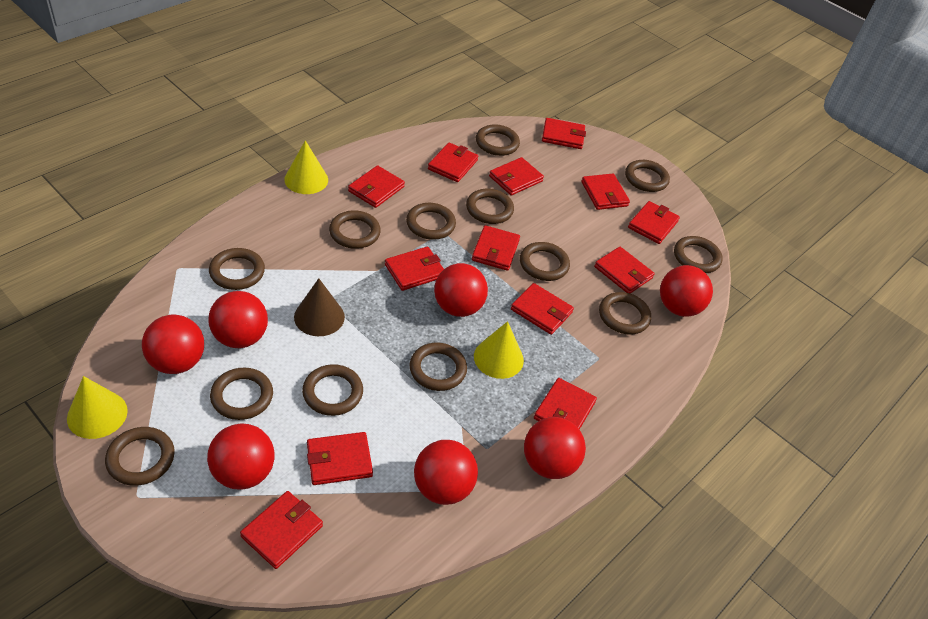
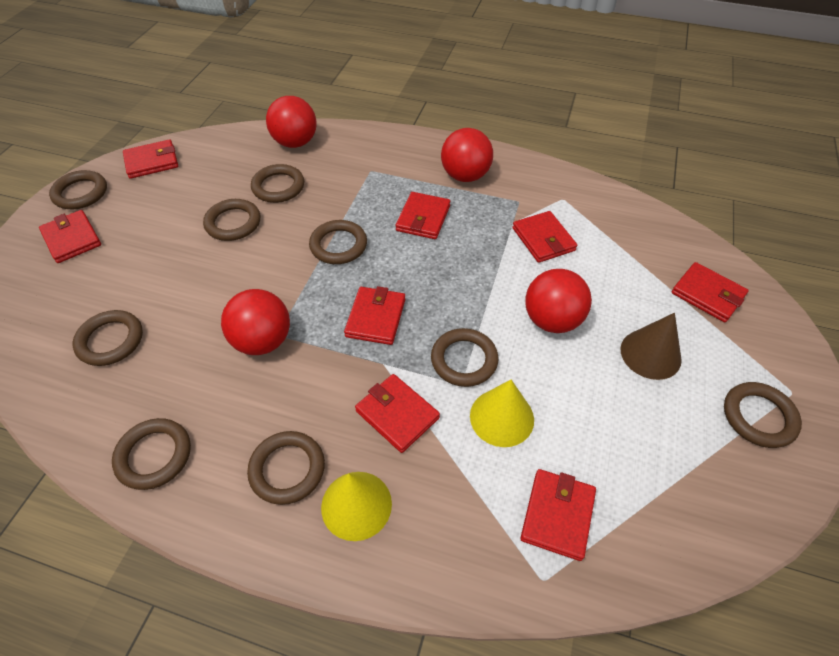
brown ring: [105,427,175,486] [209,248,265,290] [210,367,273,420] [302,364,363,416] [329,210,381,249] [406,203,456,240] [410,343,467,391] [466,188,514,224] [476,124,520,156] [520,242,570,281] [599,292,651,335] [625,160,670,192] [674,236,723,273] = 13 -> [49,170,107,209] [73,310,143,366] [112,418,191,490] [203,199,260,241] [247,431,325,505] [251,164,304,203] [309,220,367,264] [431,328,498,387] [724,382,802,448] = 9
red ball: [142,315,204,374] [207,423,275,490] [208,291,268,348] [414,440,478,505] [434,263,488,317] [524,417,586,479] [660,265,713,317] = 7 -> [221,289,290,355] [266,96,317,148] [441,128,493,182] [525,269,592,333] = 4
red wallet: [240,491,323,569] [307,432,373,485] [348,165,405,208] [385,246,444,291] [428,143,478,182] [472,225,520,271] [489,157,544,195] [511,283,574,335] [534,378,597,430] [542,118,586,149] [581,173,630,210] [594,247,654,293] [628,201,680,244] = 13 -> [39,210,101,263] [123,140,178,179] [344,286,405,345] [355,374,440,453] [395,192,450,239] [513,211,577,263] [520,469,596,561] [672,262,749,323] = 8
yellow cone: [67,376,128,439] [284,140,328,194] [474,321,524,379] = 3 -> [321,472,392,541] [470,380,534,447] = 2

